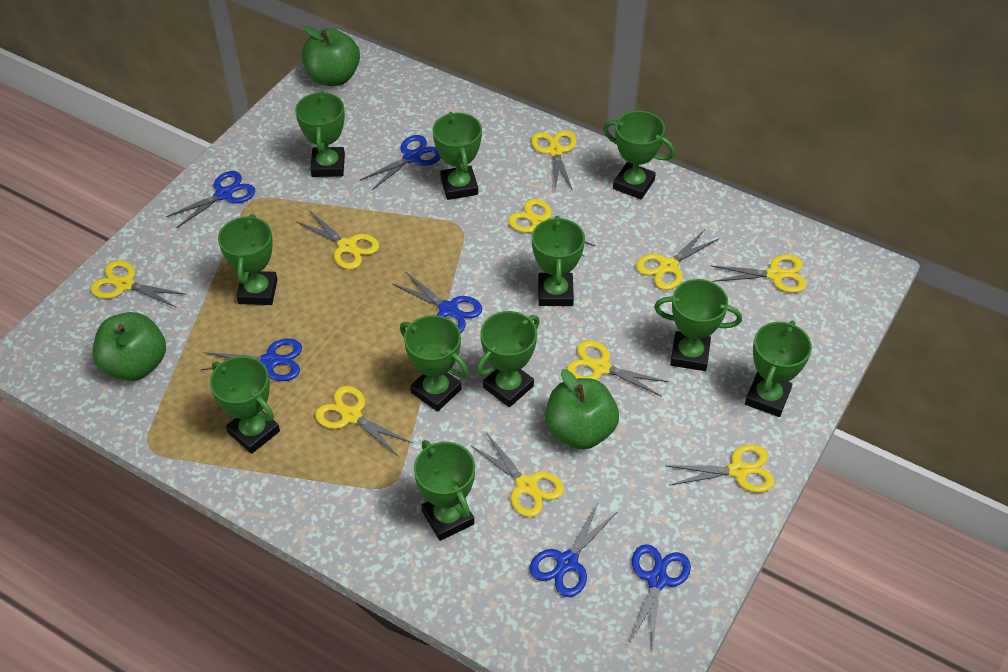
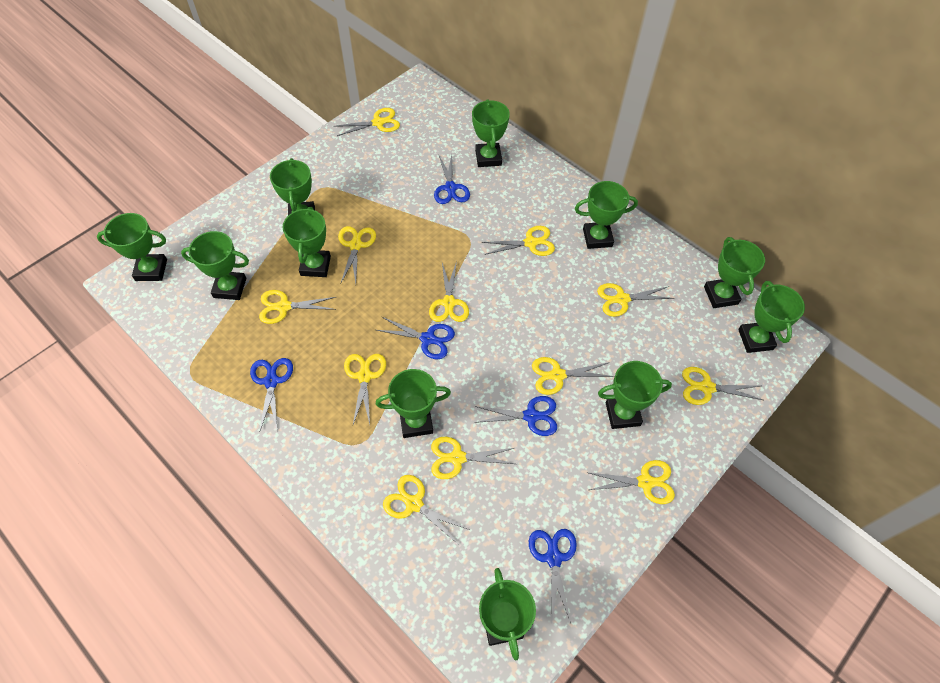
blue scissors: [166,171,255,228] [201,339,302,381] [360,135,441,190] [393,271,482,333] [529,503,617,597] [629,544,691,650] = 6 -> [250,358,293,432] [376,317,455,359] [434,155,470,204] [475,396,557,436] [529,529,577,625] = 5
green apple: [93,312,166,381] [302,26,360,86] [545,369,619,450] = 3 -> none = 0
yellow scissors: [91,260,187,308] [296,210,379,269] [315,386,412,457] [470,432,564,517] [508,199,596,256] [531,130,576,191] [567,340,669,397] [636,229,719,290] [665,444,775,493] [711,254,807,293] = 10 -> [259,290,336,324] [334,108,400,136] [338,226,376,283] [344,354,386,424] [383,475,470,544] [429,261,469,322] [431,437,515,479] [482,226,555,256] [532,357,613,395] [586,460,675,504] [597,283,674,317] [682,367,763,405] = 12

